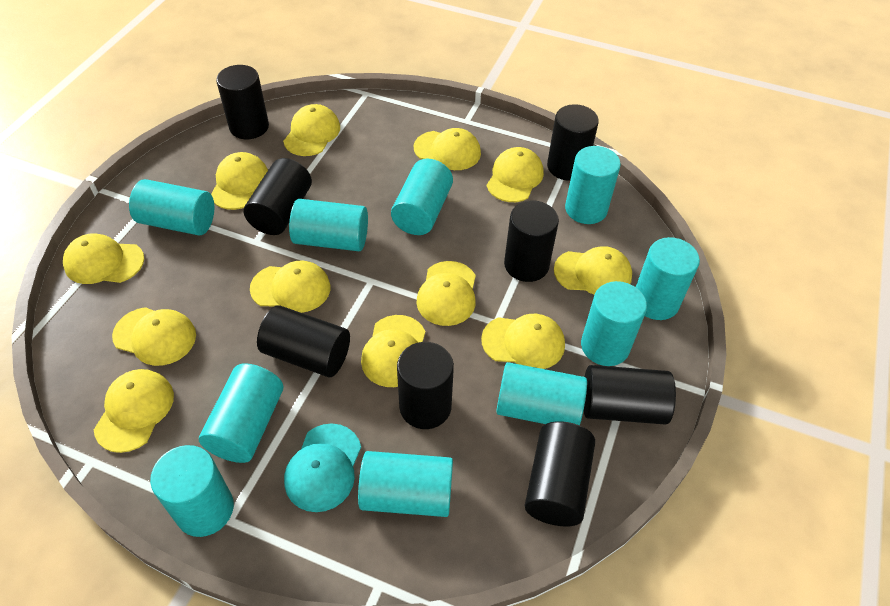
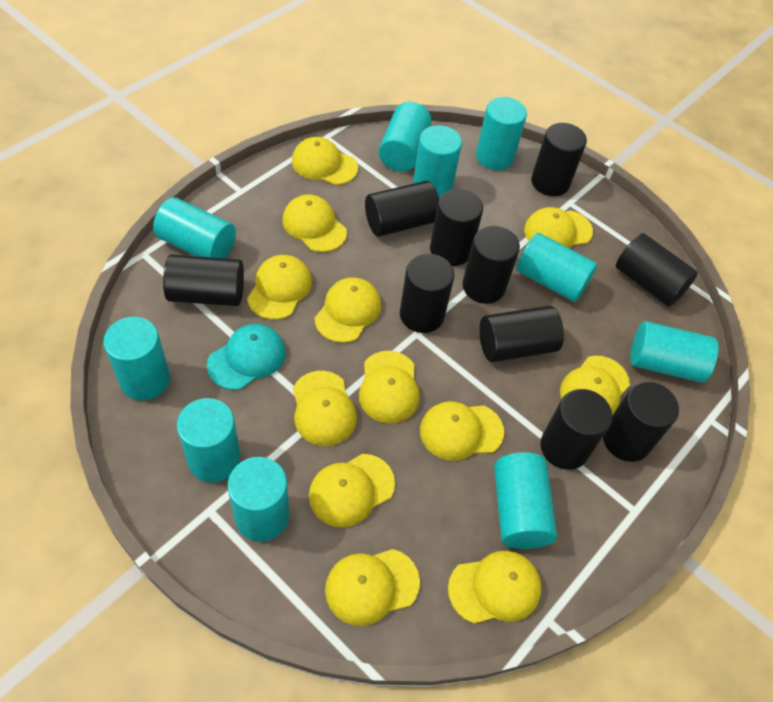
black cylinder: [216,65,269,139] [244,158,312,235] [257,305,350,377] [397,342,454,429] [504,201,559,282] [525,421,595,526] [547,104,599,181] [584,365,676,424] = 8 -> [163,255,244,306] [365,181,439,237] [400,254,454,333] [430,189,483,266] [462,226,520,304] [479,306,564,362] [531,123,587,196] [540,389,612,470] [603,382,679,462] [616,233,698,307] = 10

